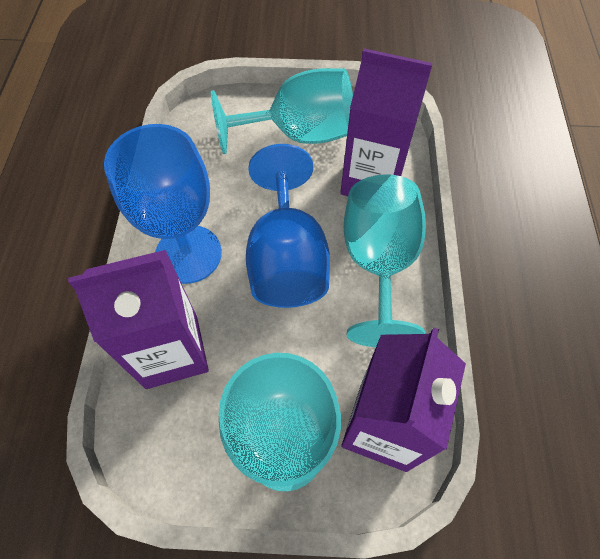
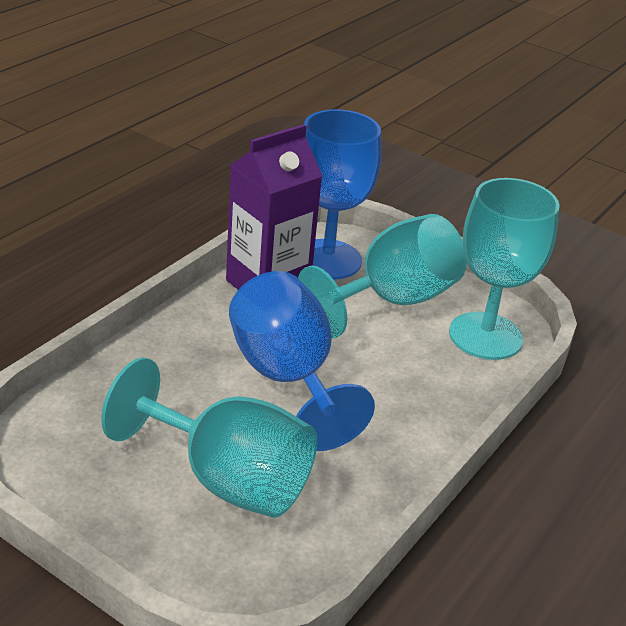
purple carton: [68,250,209,389] [340,48,433,196] [341,327,466,472] = 3 -> [226,124,322,290] = 1

